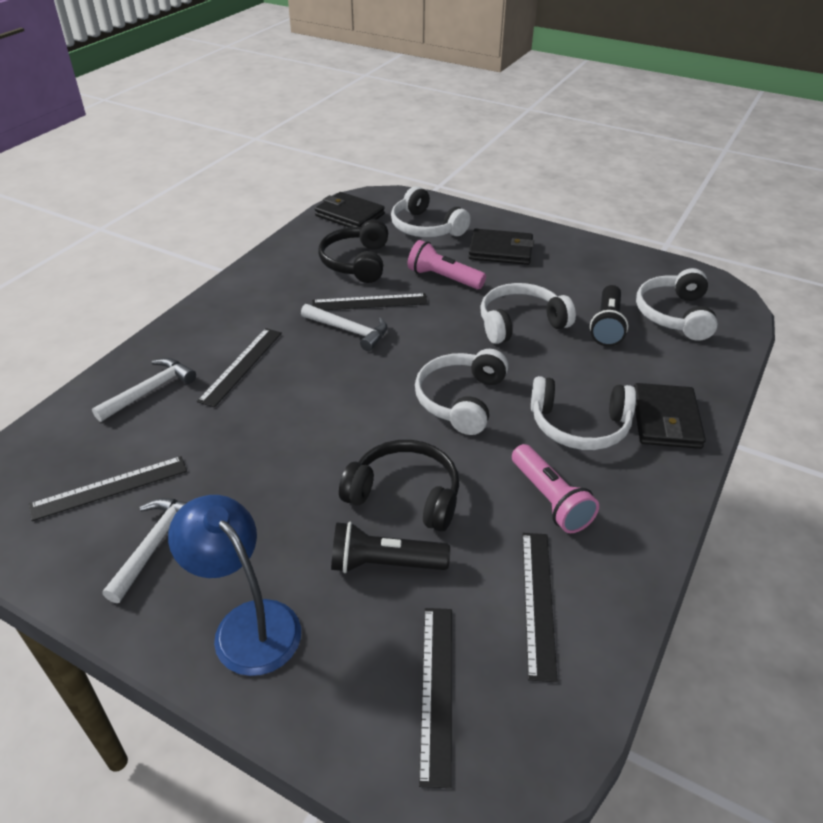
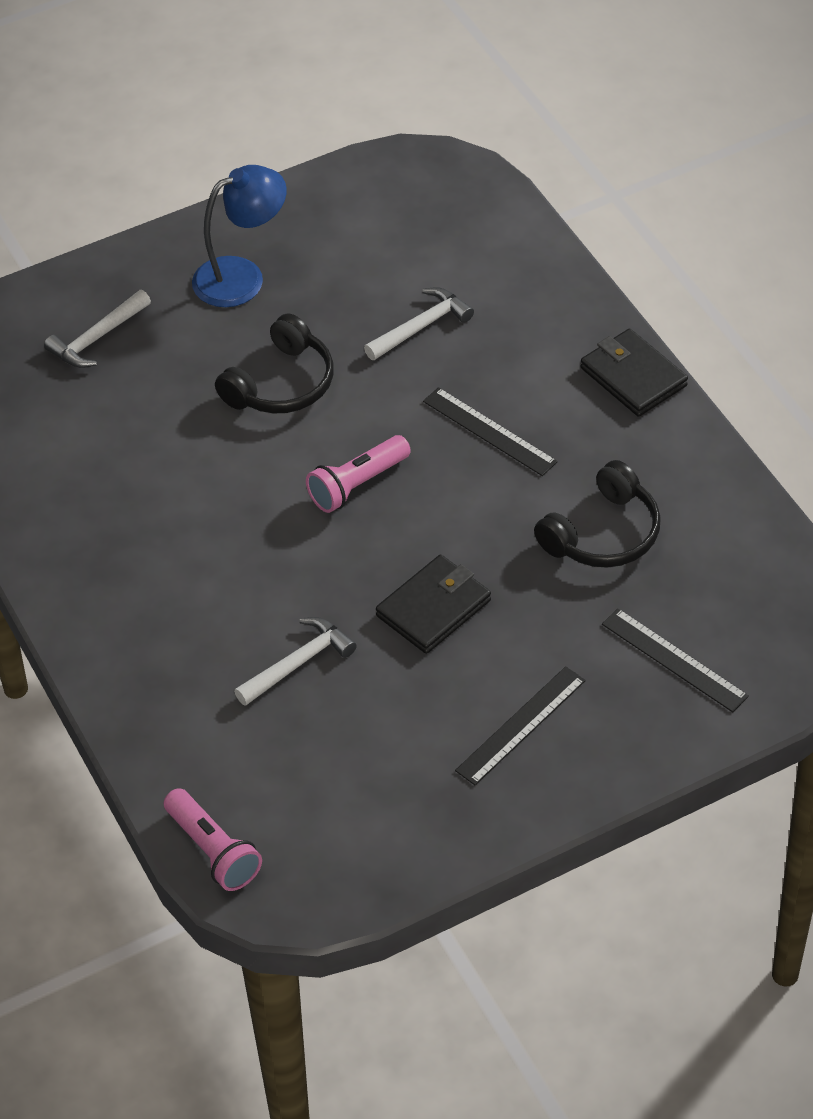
black flashlight: [331,522,450,573] [590,285,628,347] = 2 -> none = 0
black ruler: [29,456,187,521] [197,328,282,407] [312,293,428,310] [419,608,452,788] [522,533,558,682] = 5 -> [423,387,558,476] [455,666,586,785] [602,609,749,712] = 3
black wallet: [315,192,385,227] [468,229,534,265] [634,383,706,449] = 3 -> [376,555,491,654] [581,329,688,417] = 2
white headphones: [391,186,471,237] [415,349,508,435] [480,283,576,344] [531,376,636,450] [636,268,718,341] = 5 -> none = 0

